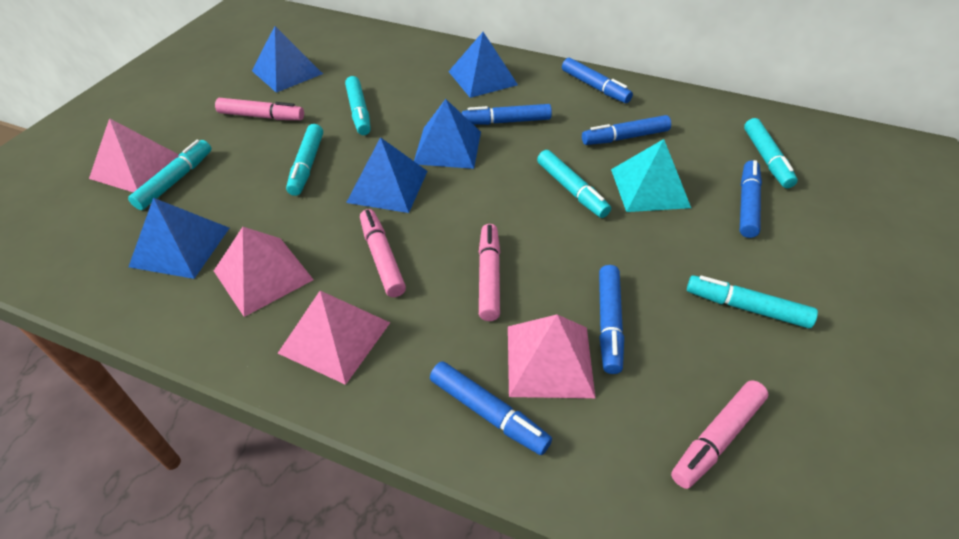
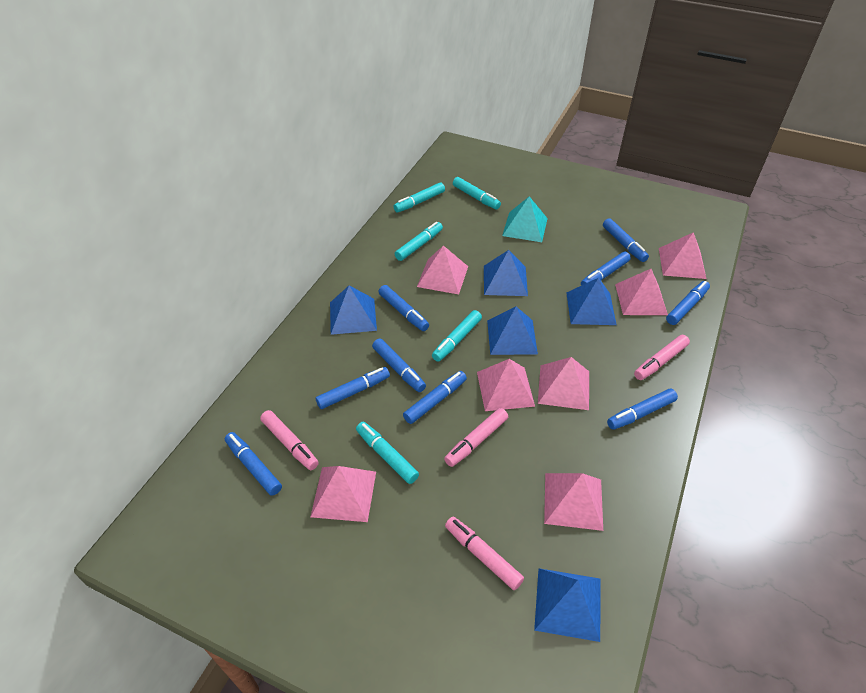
blue marker: [430,361,552,455] [462,104,552,125] [562,58,633,103] [582,115,671,145] [599,265,624,374] [740,160,762,238] = 6 -> [225,432,282,496] [316,367,390,409] [372,339,426,392] [379,285,429,331] [403,371,467,424] [581,252,631,286] [603,218,649,262] [607,388,678,430] [666,281,710,325] = 9
pink pyramid: [89,118,179,192] [214,227,314,317] [278,291,390,385] [508,314,596,398] = 4 -> [311,466,376,522] [417,246,468,294] [477,359,535,411] [538,357,589,410] [544,473,603,531] [615,269,668,315] [659,232,707,279] = 7
turquoise marker: [128,140,211,210] [286,124,323,196] [345,76,371,135] [537,150,611,218] [687,275,818,328] [744,118,798,188] = 6 -> [356,422,419,484] [393,182,445,212] [395,222,443,261] [432,310,482,362] [453,177,501,210] = 5

